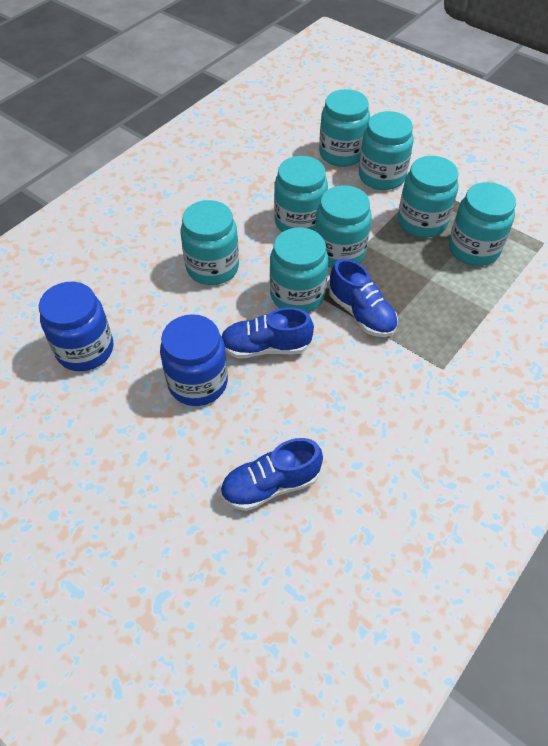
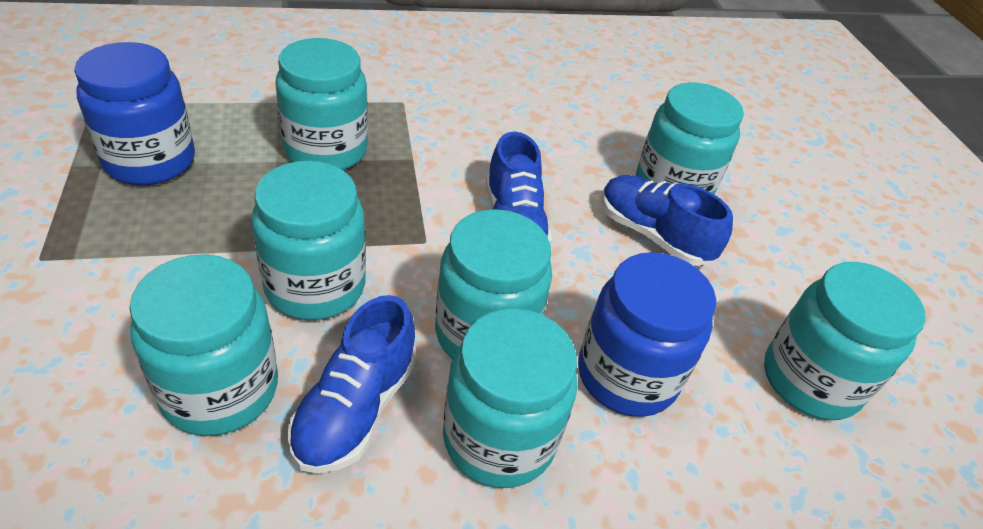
turquoise jar: [180,200,239,285] [270,227,328,313] [274,156,328,232] [315,185,372,268] [319,89,370,167] [359,111,414,190] [398,156,459,238] [449,182,516,266] = 8 -> [129,254,278,436] [251,161,366,320] [275,38,368,170] [435,209,552,359] [443,308,577,488] [636,82,744,195] [764,262,926,420] = 7

